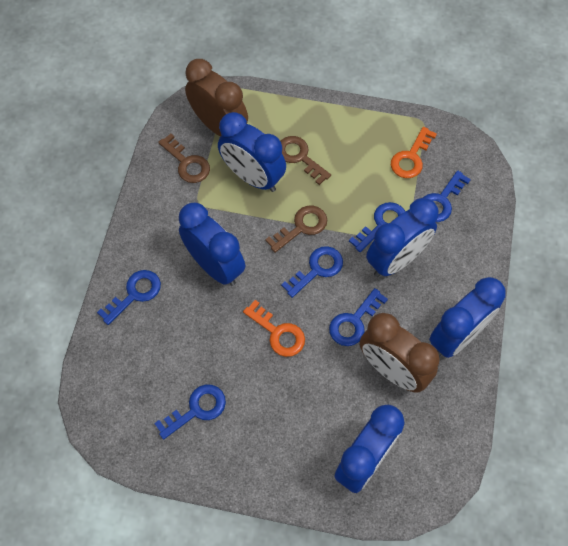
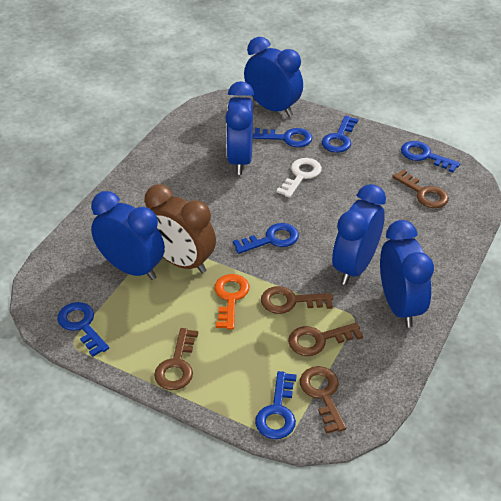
brown clock: [185,59,248,137] [359,313,440,393] = 2 -> [144,185,216,273] = 1
brown key: [158,134,210,183] [265,206,327,253] [280,136,331,185] = 3 -> [154,328,198,390] [261,286,333,314] [288,323,363,356] [300,366,346,433] [392,169,449,208] = 5
orange key: [243,300,305,357] [391,127,437,178] = 2 -> [214,274,249,330] = 1
white key: none = 0 -> [276,158,322,198] = 1

